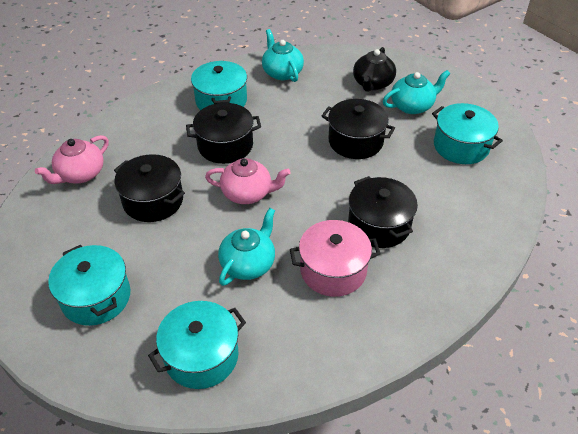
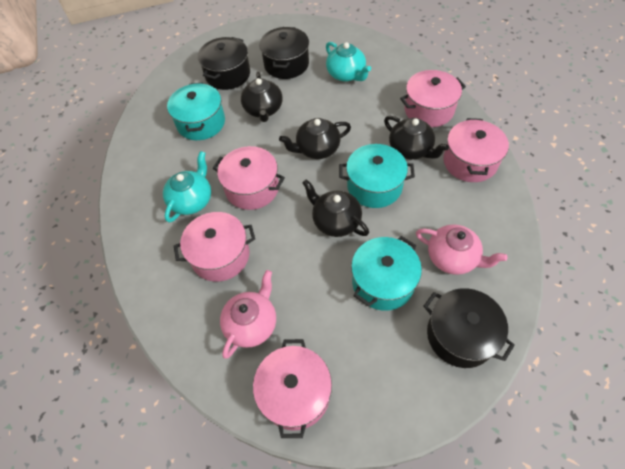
black pot: [114,154,185,222] [186,103,261,164] [322,99,395,159] [348,176,418,248] = 4 -> [198,37,250,90] [259,27,309,79] [423,288,515,368] = 3
black teapot: [353,47,396,92] = 1 -> [241,72,282,122] [279,118,351,159] [302,179,369,237] [384,116,449,159] = 4
pink pot: [290,220,381,297] = 1 -> [174,212,255,282] [213,146,285,210] [253,339,332,438] [400,70,466,127] [443,118,509,182] = 5
turquoise pot: [48,245,131,326] [148,301,246,389] [191,61,247,110] [432,103,503,164] = 4 -> [167,82,225,140] [339,144,415,208] [351,236,422,311] = 3
turquoise teapot: [218,208,275,286] [262,29,304,82] [383,70,450,114] = 3 -> [163,151,211,223] [326,42,371,82] = 2

